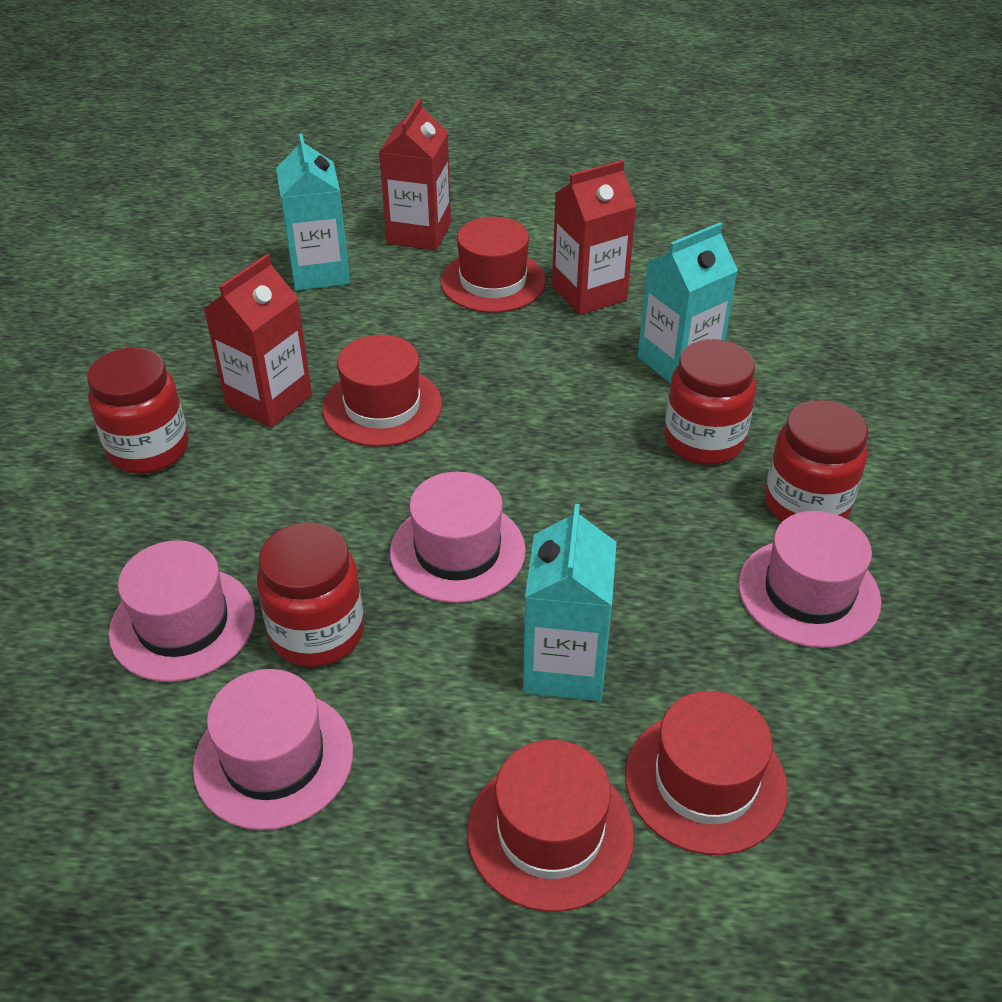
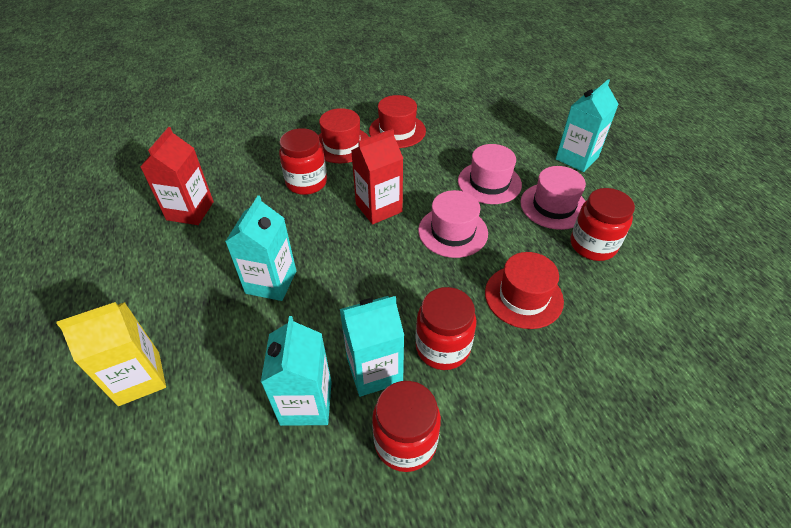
pink hat: [109,540,255,682] [193,669,353,830] [390,472,526,603] [739,511,881,648] = 4 -> [418,190,488,258] [458,144,522,204] [520,166,586,230] = 3
red carton: [203,254,312,428] [379,98,451,251] [552,160,636,315] = 3 -> [140,127,214,225] [351,129,404,224] = 2
red hat: [322,335,442,447] [440,217,546,313] [467,740,634,912] [625,691,788,855] = 4 -> [318,108,369,163] [369,95,426,148] [485,252,564,329] = 3
turquoise carton: [276,134,350,291] [523,504,617,701] [638,222,738,384] = 3 -> [225,195,296,301] [261,316,332,426] [340,296,404,397] [556,79,619,172] = 4
yellow carton: none = 0 -> [56,302,166,406] = 1

